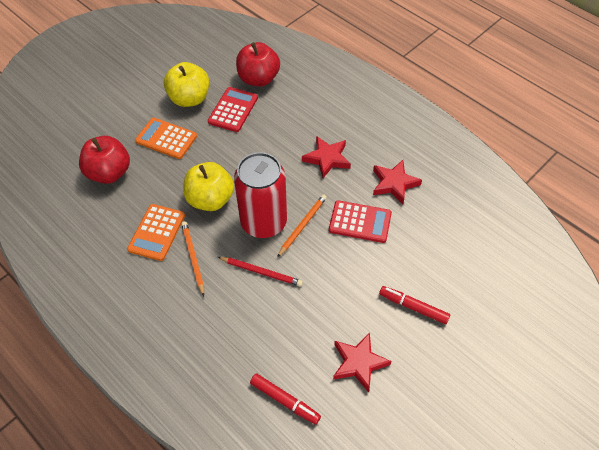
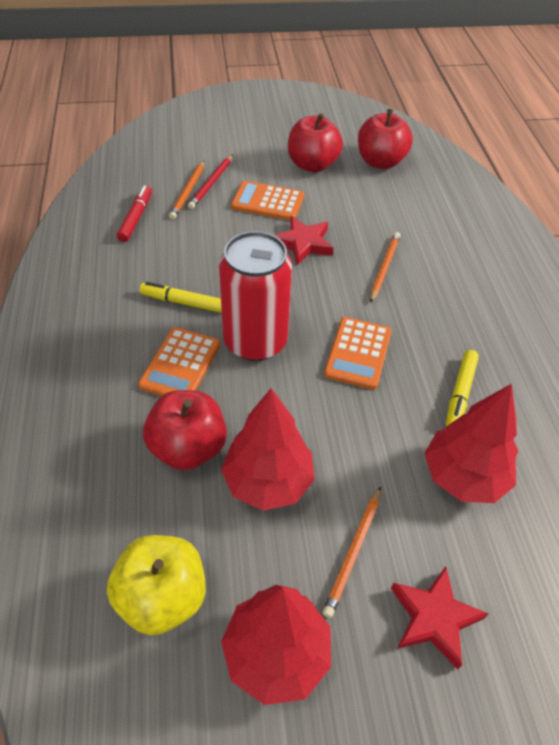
orange calculator: [127,204,185,261] [135,118,197,159] = 2 -> [138,327,220,396] [231,181,304,221] [324,317,392,390] = 3
orange pencil: [181,221,204,296] [277,194,327,257] = 2 -> [169,160,205,219] [323,486,381,618] [370,232,401,303] = 3
red apple: [79,136,130,184] [236,42,280,86] = 2 -> [143,390,227,470] [288,113,343,172] [358,109,413,169] = 3
red calculator: [208,87,258,132] [329,200,392,243] = 2 -> none = 0
red marker: [250,373,321,425] [379,286,450,324] = 2 -> [117,185,152,242] = 1
red star: [302,136,351,178] [333,332,392,393] [373,160,422,204] = 3 -> [275,216,334,265] [391,566,489,669] = 2
red tree: none = 0 -> [221,388,315,511] [221,585,331,705] [424,384,518,503] = 3
yellow apple: [164,62,209,107] [183,162,234,211] = 2 -> [107,535,206,636] = 1
yellow marker: none = 0 -> [140,282,222,313] [446,350,479,426] = 2

